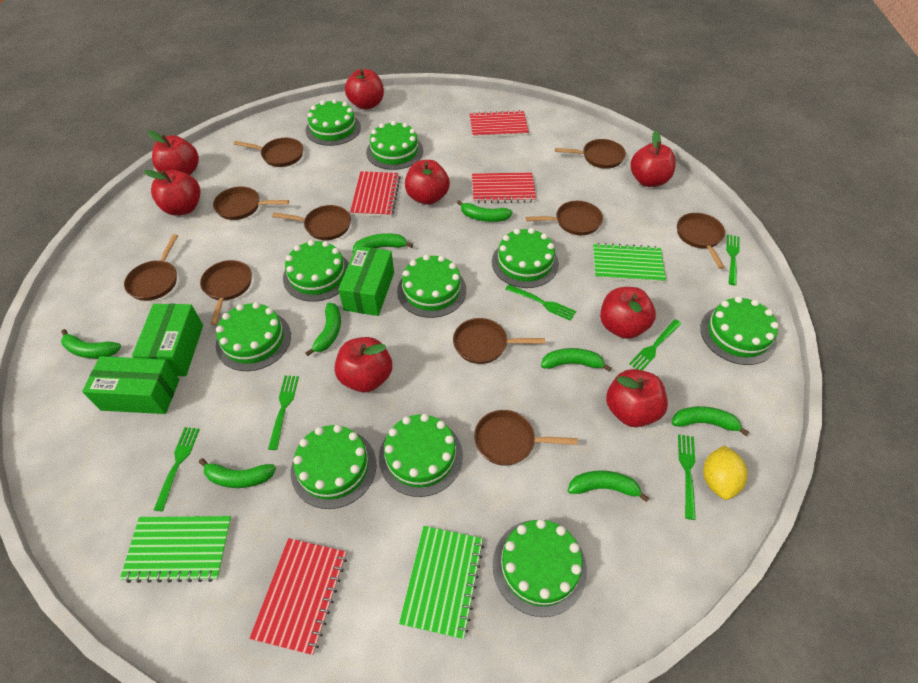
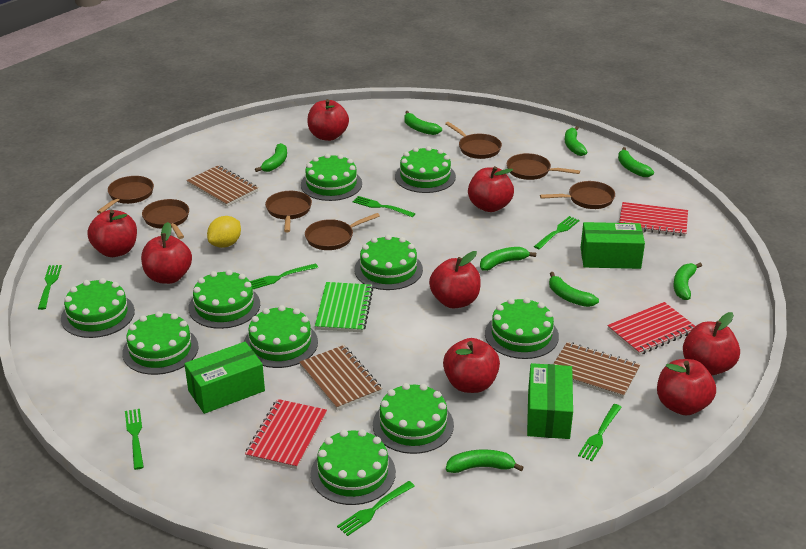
brown notebook: none = 0 -> [186,165,258,207] [299,345,382,410] [553,342,640,398] = 3
brown pan: [124,234,178,301] [200,260,252,325] [213,186,289,220] [234,138,303,167] [272,205,351,240] [453,318,545,364] [474,410,578,466] [526,201,603,235] [555,139,626,169] [677,213,725,269] = 10 -> [97,176,154,214] [142,199,189,239] [265,191,312,232] [305,213,380,250] [445,122,502,159] [507,153,580,180] [540,181,615,209] = 7
green fork: [154,427,200,511] [268,376,299,450] [505,284,576,321] [629,319,681,370] [678,434,696,520] [726,234,740,285] = 6 -> [38,265,62,310] [125,409,144,470] [250,263,318,289] [337,481,415,536] [353,196,415,217] [534,216,579,249] [578,404,622,461] = 7
green notebook: [120,516,232,583] [399,526,484,639] [593,243,666,283] = 3 -> [315,282,374,332] = 1
red notebook: [249,538,347,655] [350,171,401,217] [469,110,529,138] [472,173,536,204] = 4 -> [245,399,327,469] [607,302,695,355] [619,202,688,237] = 3

